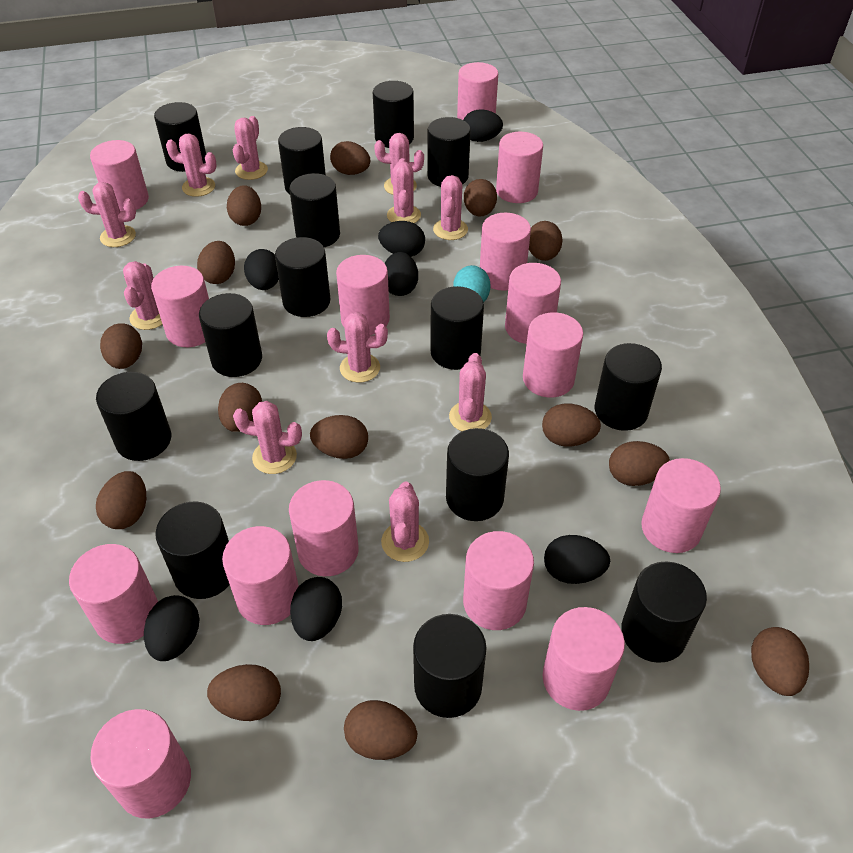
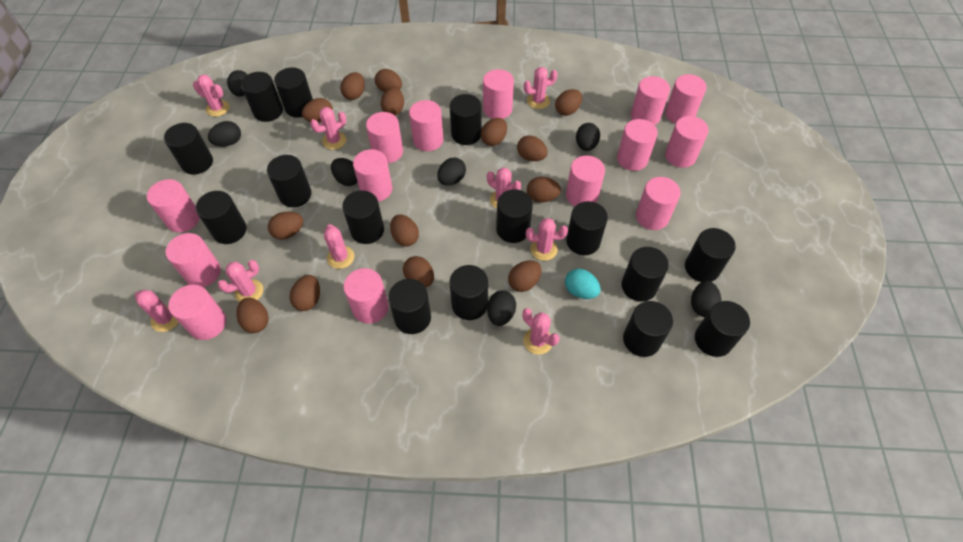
black cylinder: [96,372,171,461] [154,102,206,172] [155,502,230,599] [199,293,262,377] [275,237,331,317] [278,127,326,194] [289,173,340,247] [373,81,414,148] [413,614,487,718] [427,117,471,187] [430,286,484,370] [446,428,509,521] [595,343,662,431] [621,561,707,663] = 14 -> [164,123,213,175] [196,191,246,244] [241,72,283,122] [267,155,312,207] [274,67,313,118] [342,190,384,244] [388,279,431,334] [450,94,482,145] [450,265,488,320] [496,189,533,243] [566,201,608,255] [621,247,669,302] [623,301,673,357] [685,228,736,282] [695,301,750,357] = 15
pink cactus: [78,182,136,247] [123,261,162,330] [166,134,217,197] [233,116,268,180] [233,401,302,474] [327,312,388,383] [374,133,424,195] [381,482,429,562] [387,158,421,223] [433,175,468,240] [449,353,492,431] = 11 -> [135,290,179,332] [193,75,229,117] [218,260,263,302] [310,107,346,150] [324,224,355,269] [487,167,521,209] [522,308,560,355] [524,67,558,109] [526,218,568,261] = 9
pink cylinder: [69,544,158,644] [90,140,149,211] [90,709,191,819] [151,266,209,347] [222,526,299,625] [289,480,359,576] [336,255,390,335] [457,62,498,120] [463,531,534,630] [480,213,531,291] [496,132,543,203] [505,263,561,344] [523,312,583,398] [543,607,625,711] [641,458,721,553] = 15 -> [147,179,200,233] [166,233,221,287] [168,285,226,340] [344,268,389,324] [353,149,392,202] [366,112,403,163] [409,100,443,151] [483,69,514,119] [566,156,605,206] [617,119,658,171] [631,76,670,125] [636,177,681,230] [665,74,707,124] [665,116,709,168] = 14

